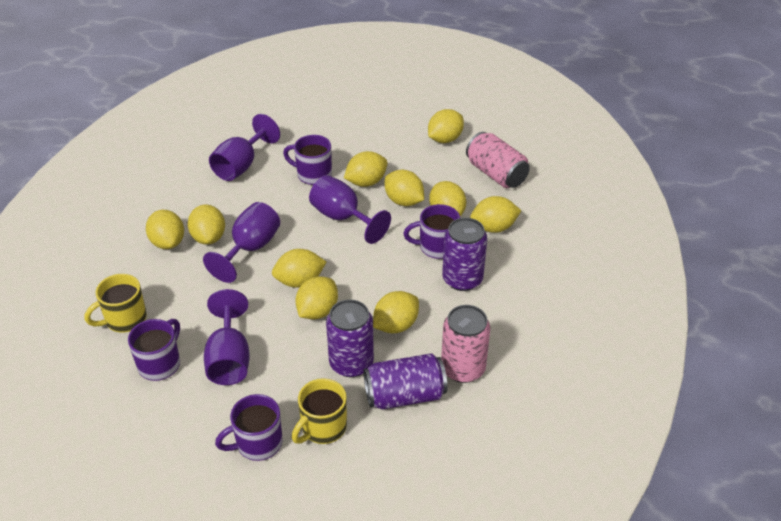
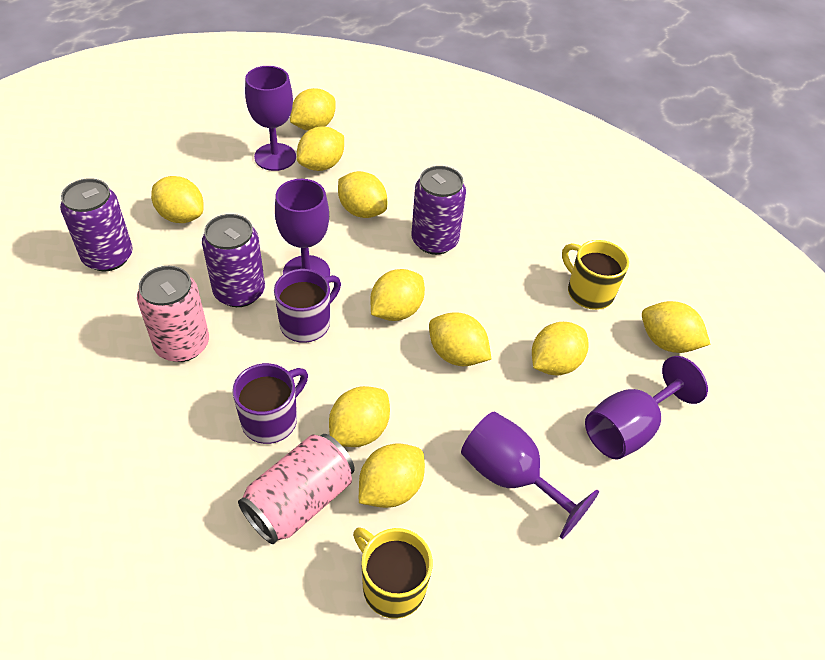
purple mug: [128,319,180,381] [215,394,283,461] [283,135,332,185] [403,204,460,259] = 4 -> [232,363,308,444] [274,269,341,343] = 2

